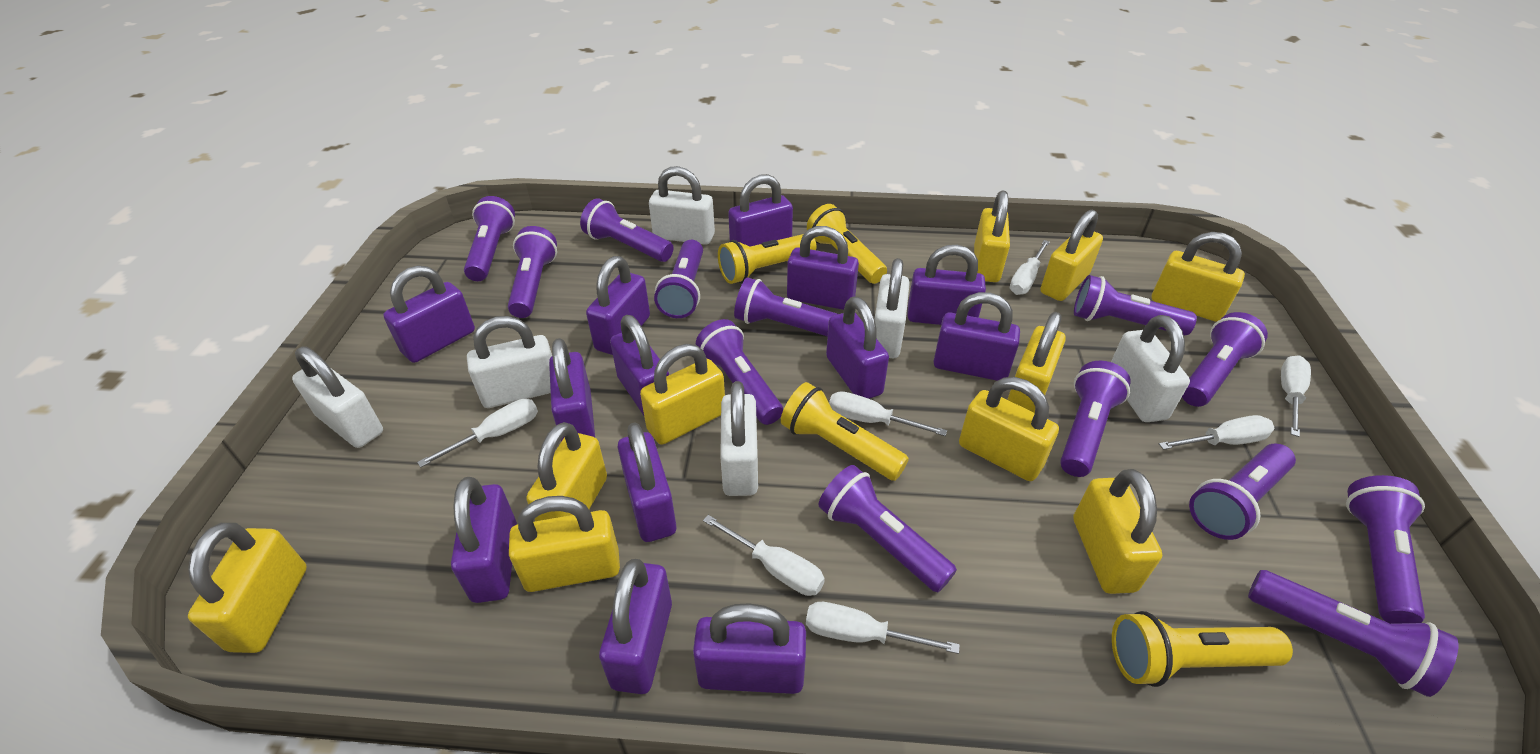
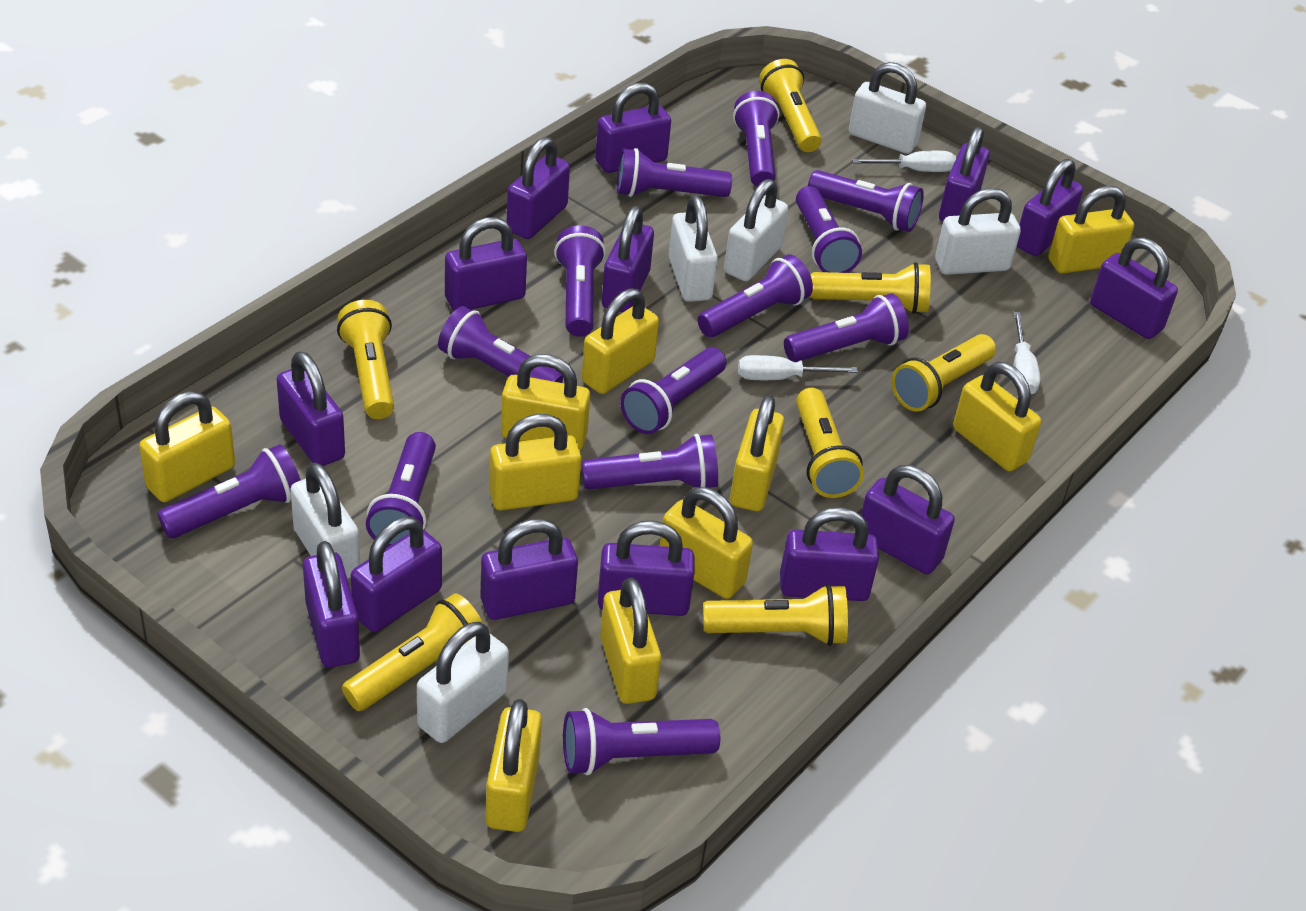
purple padlock: [383,265,475,363] [451,477,517,603] [549,338,595,442] [586,256,650,355] [599,559,672,694] [610,315,669,415] [618,423,676,542] [693,603,806,694] [728,174,793,246] [787,226,859,310] [826,297,889,399] [907,245,986,325] [934,292,1020,381] = 13 -> [277,351,345,466] [303,541,360,668] [351,517,442,632] [445,217,527,311] [480,519,578,620] [507,137,570,239] [595,83,671,173] [598,520,695,616] [602,206,654,312] [780,507,879,601] [861,465,955,574] [939,127,990,221] [1017,159,1083,256] [1090,237,1178,339] = 14
white screwdriver: [417,399,538,468] [703,515,825,596] [806,602,960,654] [829,391,947,436] [1010,240,1050,295] [1159,415,1274,450] [1281,356,1311,437] = 7 -> [738,355,858,380] [852,151,956,172] [1013,312,1040,394] = 3
yellow flashlight: [718,234,817,284] [781,382,909,481] [807,204,887,284] [1112,611,1293,687] = 4 -> [337,300,394,419] [342,593,484,711] [703,584,848,646] [759,59,822,152] [796,388,864,498] [810,262,931,314] [891,334,996,412] = 7

